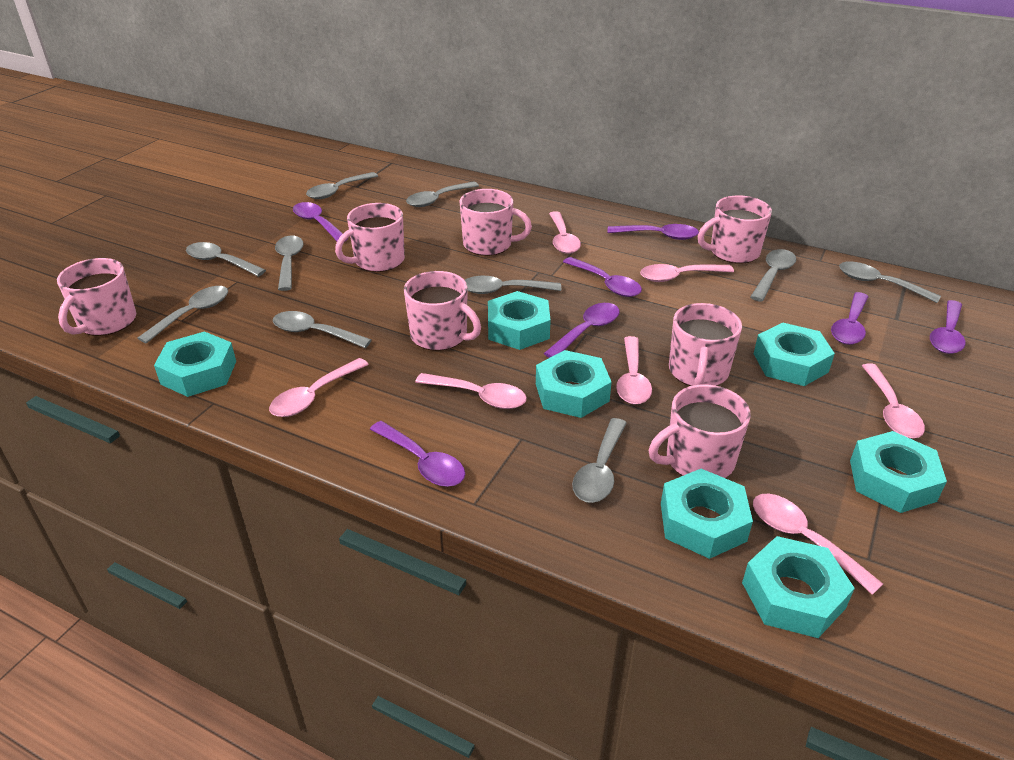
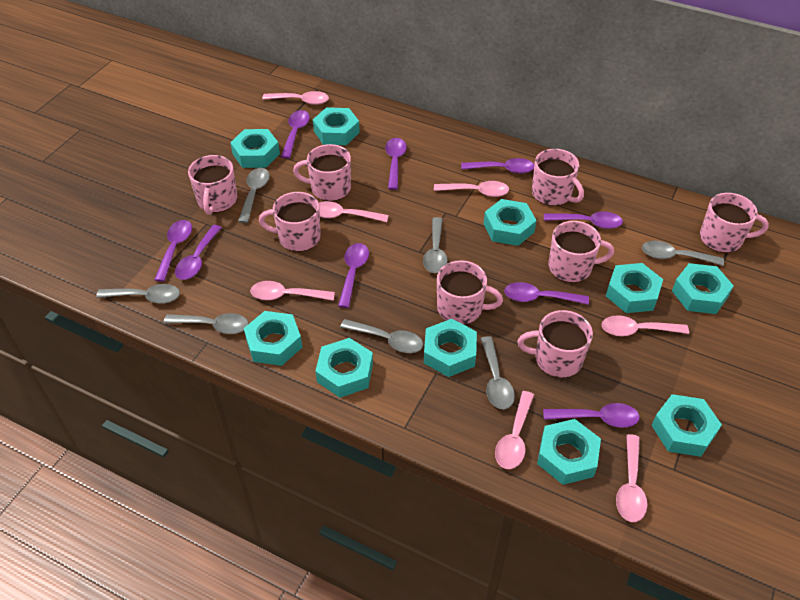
grey spoon: [138,286,228,344] [186,242,266,277] [273,311,372,348] [275,235,304,291] [306,172,378,199] [406,182,479,207] [465,276,561,294] [572,418,627,503] [750,249,796,302] [839,261,941,303] = 10 -> [96,284,180,304] [164,313,249,334] [238,168,270,223] [340,319,423,353] [423,217,447,273] [481,336,515,409] [642,241,724,266] = 7
pink mug: [57,258,136,336] [335,203,405,272] [404,271,481,351] [459,189,532,256] [649,384,751,478] [669,303,742,386] [698,195,772,264] = 7 -> [188,155,237,215] [259,192,321,252] [293,144,351,201] [437,260,503,324] [517,310,593,377] [532,149,584,206] [549,221,614,283] [700,193,769,253] = 8
purple spoon: [293,202,348,241] [370,421,465,487] [544,303,619,358] [563,257,642,297] [607,224,699,240] [831,292,869,345] [930,300,966,354] = 7 -> [154,220,192,282] [175,225,222,280] [281,110,310,159] [338,243,369,308] [385,138,407,190] [461,158,534,174] [504,282,589,305] [543,403,640,428] [544,212,623,229] = 9
turquoise nut: [154,331,236,397] [488,291,551,350] [536,350,612,418] [661,469,753,559] [742,536,855,638] [754,322,835,386] [850,431,947,513] = 7 -> [230,129,280,168] [244,311,302,366] [313,107,360,145] [315,338,373,398] [424,319,477,377] [484,199,537,246] [537,419,601,485] [606,263,663,313] [651,394,722,457] [672,263,734,314] = 10

